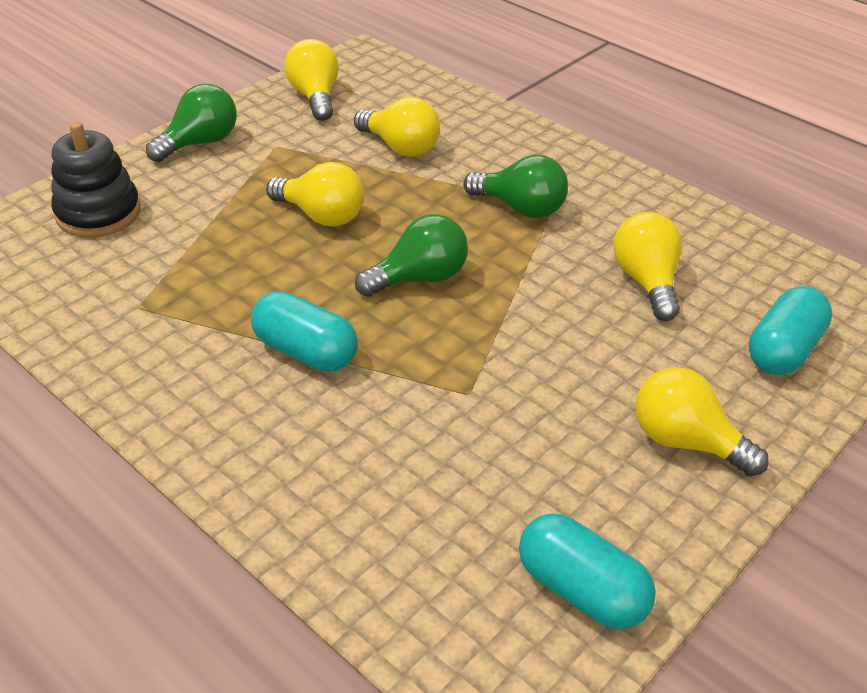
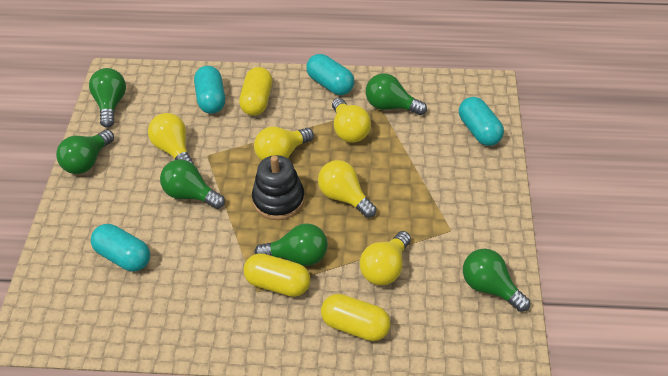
green light bulb: [146,84,237,162] [355,214,468,297] [463,155,568,218] = 3 -> [56,129,114,174] [89,68,126,128] [160,159,225,209] [254,223,328,266] [366,73,427,115] [463,249,530,312] = 6
turquoise capsule: [251,291,358,372] [519,514,656,630] [749,286,832,375] = 3 -> [91,224,150,272] [194,66,225,114] [306,54,354,95] [459,97,504,146] = 4
yellow capsule: none = 0 -> [239,67,272,116] [244,253,311,297] [321,294,391,341] = 3

